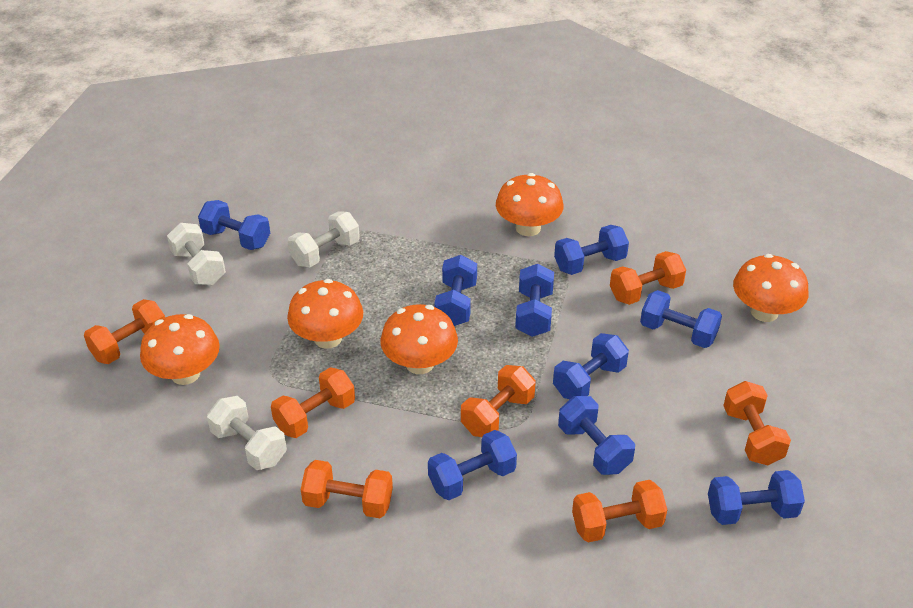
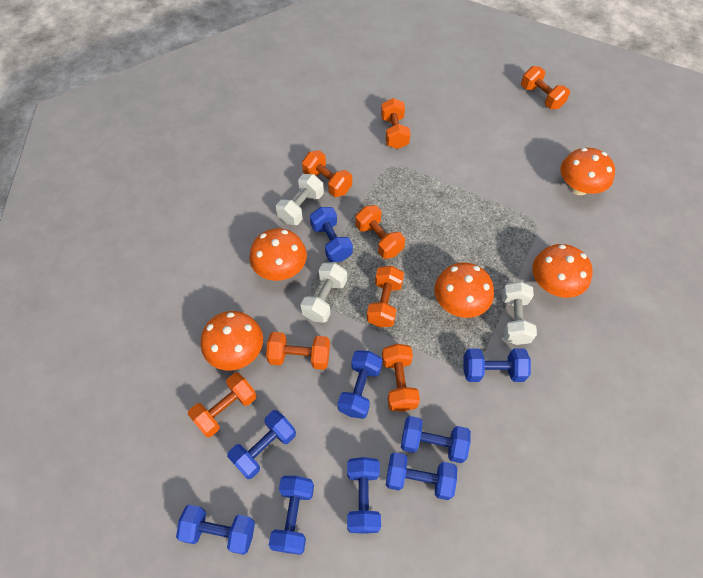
orange dumbbell: [84,299,165,364] [271,367,355,438] [301,460,393,518] [461,365,536,437] [572,480,667,543] [610,251,686,305] [723,381,791,465] = 7 -> [188,373,257,437] [266,332,330,370] [302,150,352,197] [355,205,405,259] [367,266,404,327] [381,98,411,149] [382,344,420,412] [521,66,570,109] = 8

